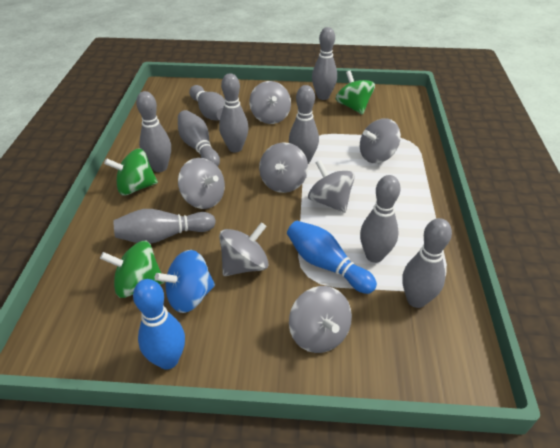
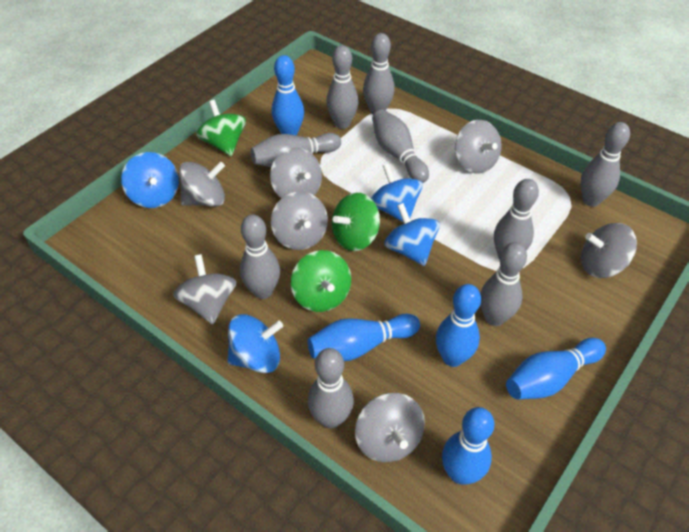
blue bowling pin: [133,279,185,370] [287,221,377,294] = 2 -> [272,55,304,136] [308,314,420,361] [436,284,481,367] [442,407,495,485] [506,338,606,400] = 5
blue spinning top: [155,250,215,313] = 1 -> [121,152,179,208] [227,314,283,373] [371,164,423,223] [384,203,440,266] = 4

